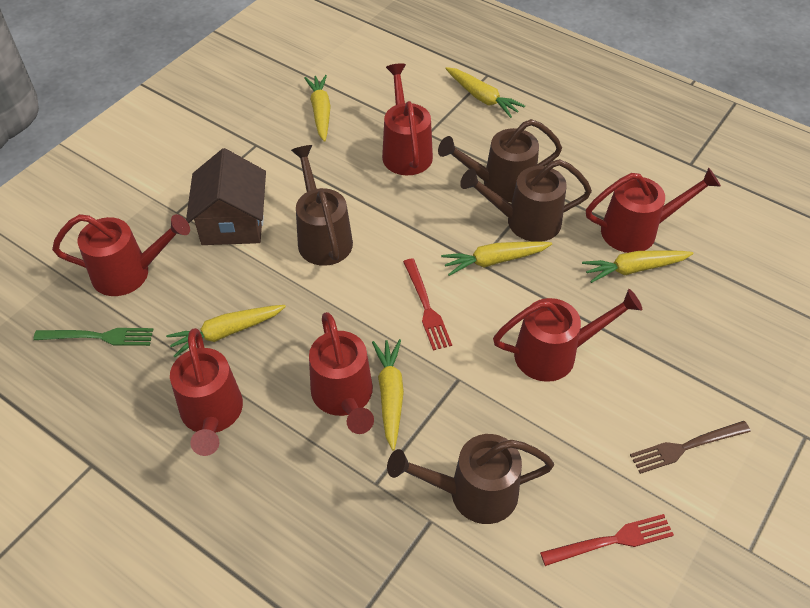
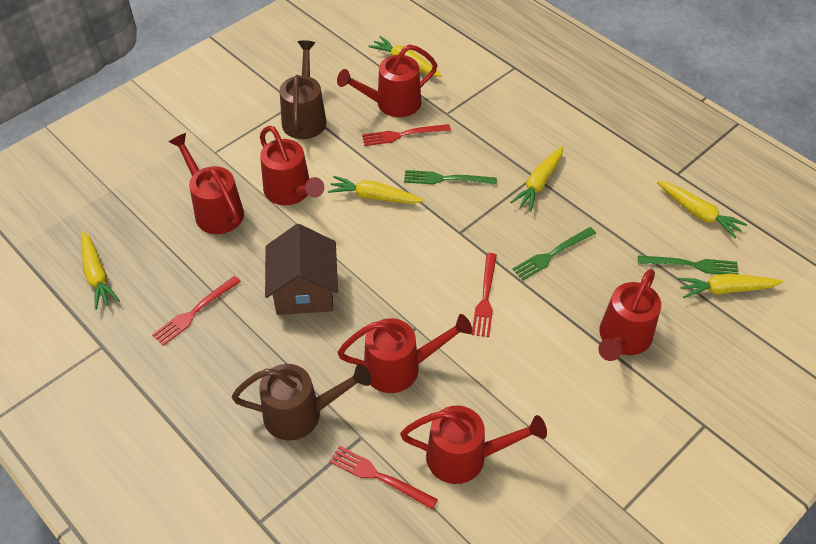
brown fork: [630,421,751,474] = 1 -> none = 0
brown watering can: [291,145,353,266] [387,434,554,524] [438,119,562,202] [460,159,592,242] = 4 -> [232,364,371,440] [280,40,326,139] = 2
green fork: [33,328,153,346] = 1 -> [404,170,497,185] [512,227,596,280] [638,255,739,275] = 3
red fork: [403,259,452,351] [540,514,674,566] = 2 -> [152,276,241,346] [329,446,438,510] [362,124,451,146] [472,253,497,337] = 4

